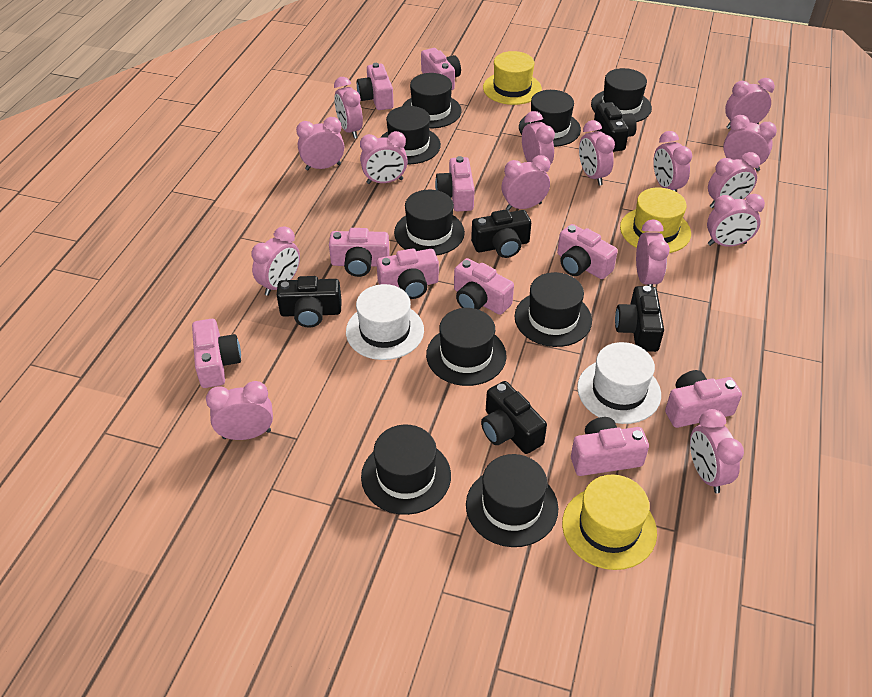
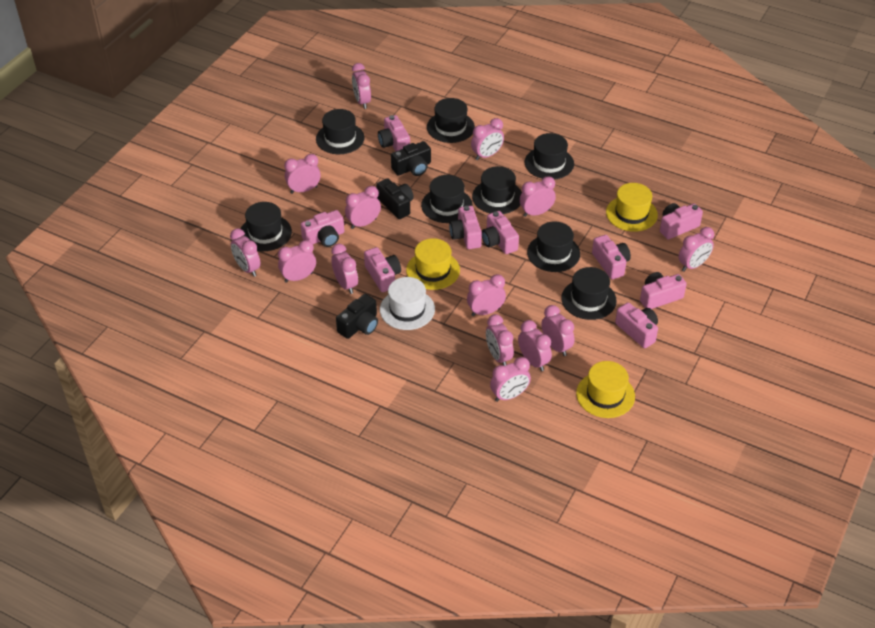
black camera: [277,276,342,328] [471,209,531,258] [481,381,547,454] [594,102,637,152] [615,286,664,352] = 5 -> [336,294,378,339] [376,178,414,219] [391,141,431,176] = 3
black hat: [361,425,451,515] [380,106,441,164] [394,190,465,256] [402,73,461,128] [426,308,507,386] [466,454,558,547] [515,272,592,347] [519,90,581,147] [591,68,652,122] = 9 -> [241,202,292,251] [316,109,365,154] [421,175,473,223] [427,98,475,143] [472,166,522,214] [525,133,574,180] [527,221,580,272] [561,267,617,320] = 8
pink camera: [192,319,241,388] [329,228,390,277] [357,63,394,110] [377,248,439,299] [421,48,461,90] [435,156,475,211] [454,258,514,315] [557,224,618,279] [571,417,649,476] [665,370,742,428] = 10 -> [300,210,344,247] [364,247,401,292] [378,115,410,151] [449,206,482,249] [482,211,519,254] [592,235,631,279] [615,302,658,348] [640,272,687,309] [660,203,703,239] = 9
pink clock: [206,381,273,440] [251,226,300,296] [296,117,344,170] [334,77,363,139] [360,131,408,184] [501,155,550,210] [522,111,555,165] [579,120,615,186] [636,219,670,287] [653,131,692,192] [690,409,744,493] [707,194,765,247] [708,152,760,208] [723,115,777,171] [725,78,775,129] = 15 -> [230,228,261,277] [278,240,316,283] [284,154,321,194] [331,244,358,294] [345,186,381,229] [352,63,371,109] [467,274,506,316] [471,118,504,160] [486,314,514,366] [490,357,531,402] [518,320,552,371] [520,176,556,217] [541,305,575,356] [679,227,714,272] = 14
white hat: [346,284,424,360] [577,342,661,424] = 2 -> [380,277,435,330] = 1

